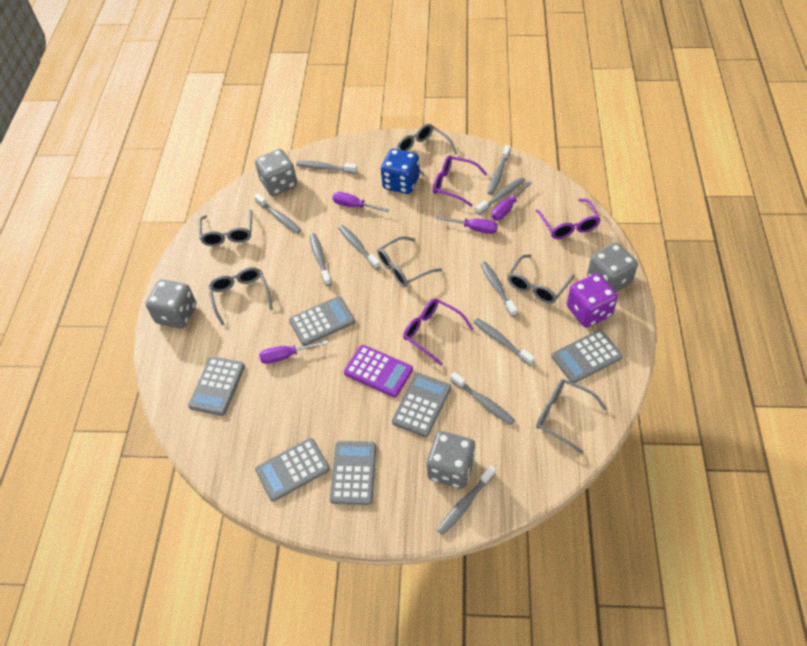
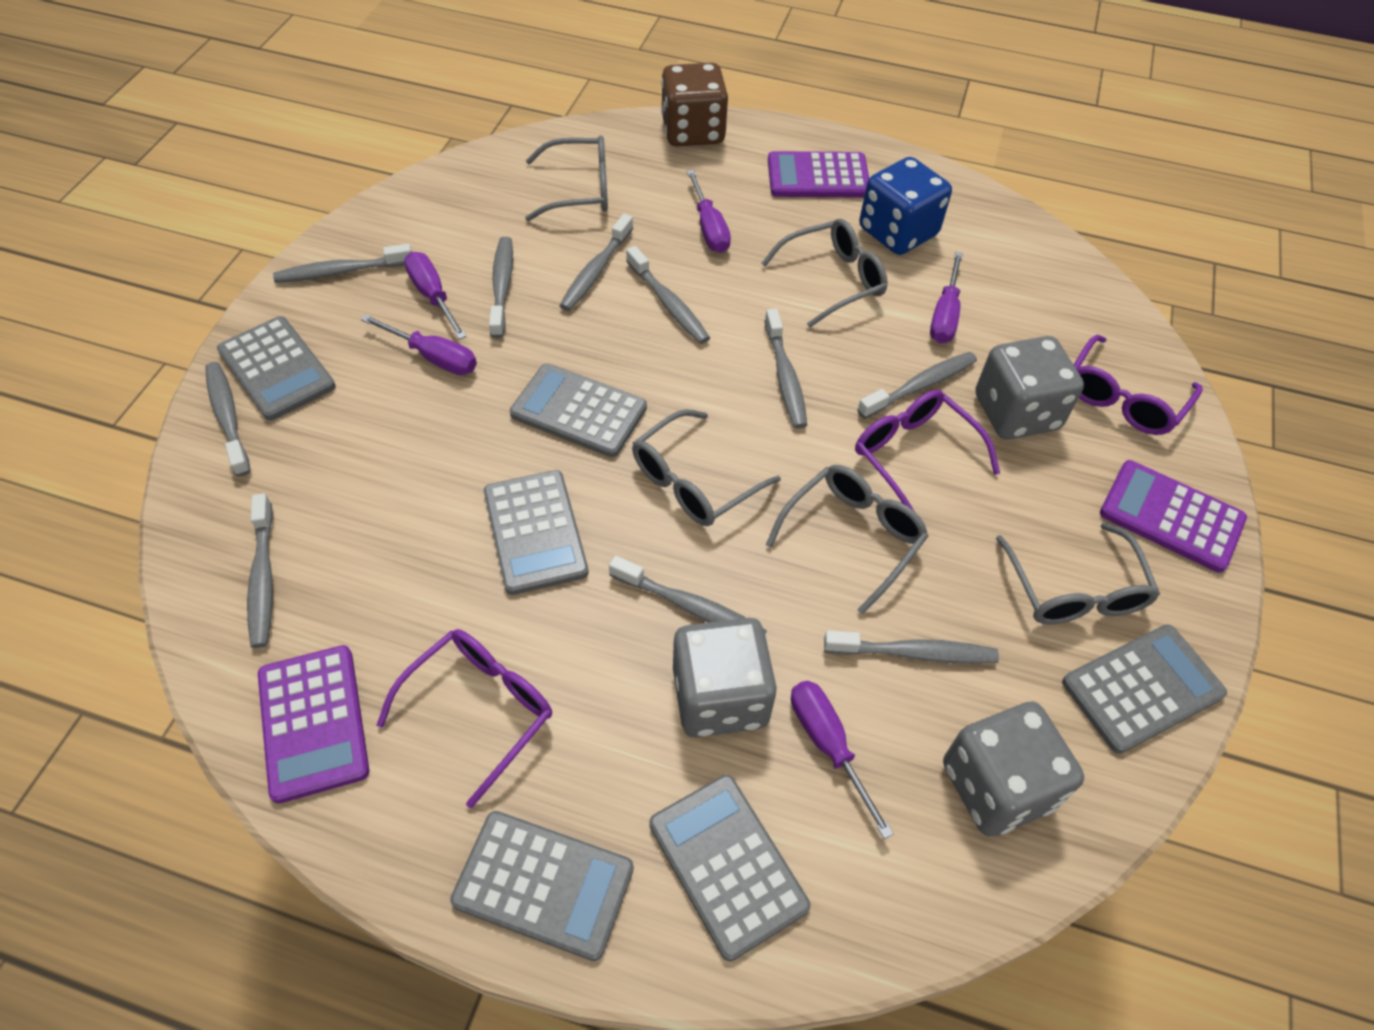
brown dice: none = 0 -> [661,63,728,147] = 1
grey dice: [146,279,196,328] [255,149,297,196] [427,431,476,489] [587,243,638,292] = 4 -> [673,618,777,738] [943,701,1084,837] [975,336,1084,440] = 3
grey glasses: [199,209,252,246] [208,267,273,326] [377,236,442,287] [397,124,457,176] [507,254,575,304] [536,379,607,454] = 6 -> [525,135,608,221] [632,409,781,526] [761,219,888,328] [766,465,928,615] [996,523,1160,625] = 5
purple calculator: [344,345,413,397] = 1 -> [258,645,369,804] [768,151,869,198] [1100,460,1247,573] = 3
purple dice: [567,273,618,328] = 1 -> none = 0
purple screwdriver: [259,340,328,364] [332,192,390,212] [436,216,498,234] [492,181,532,220] = 4 -> [361,315,477,375] [404,252,467,340] [687,170,731,253] [791,681,894,839] [930,252,963,344] = 5

